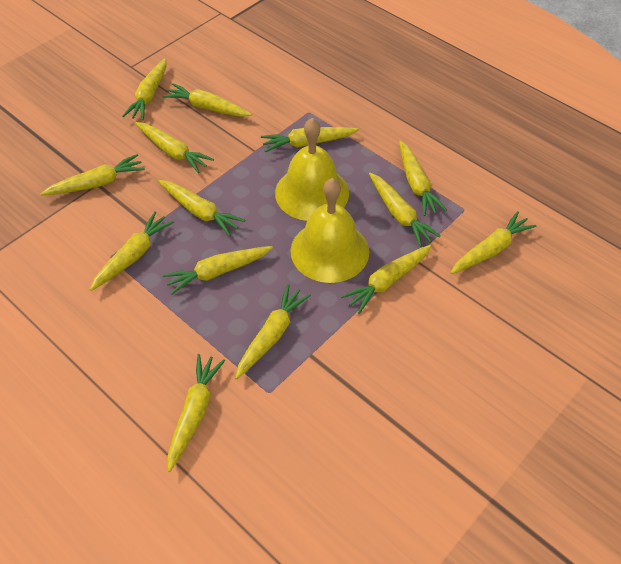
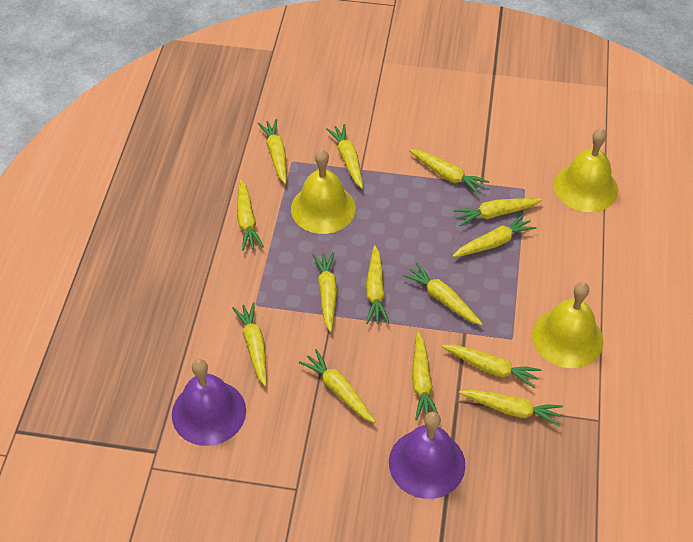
purple bell: none = 0 -> [172,359,246,446] [389,412,465,499] = 2
yellow bell: [275,118,349,221] [290,178,369,283] = 2 -> [291,150,356,234] [532,282,603,368] [554,128,618,212] = 3

